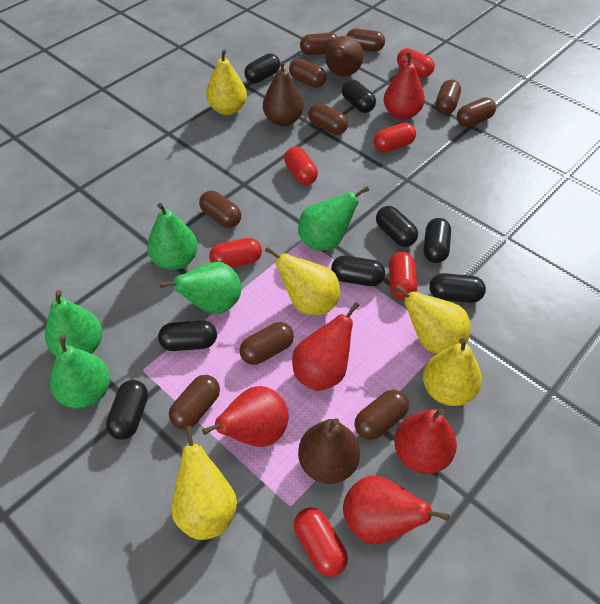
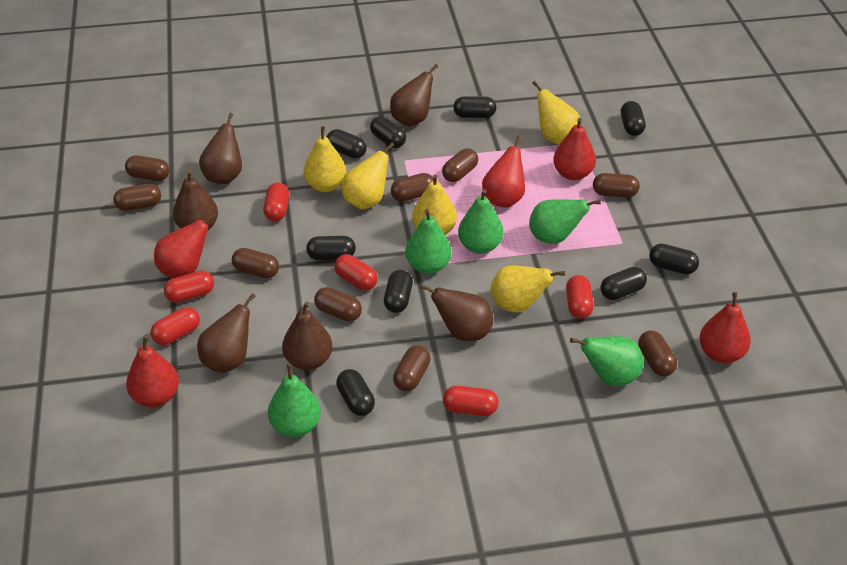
black capsule: [106,380,148,440] [158,320,217,351] [244,53,280,83] [331,256,385,286] [342,80,376,113] [376,206,418,247] [424,218,451,263] [429,273,486,303] = 8 -> [306,236,356,260] [327,129,367,159] [336,369,375,416] [370,116,406,148] [384,270,413,313] [453,96,496,118] [600,267,647,300] [621,101,646,136] [649,244,699,274] = 9
brown capsule: [169,375,220,430] [199,191,241,228] [240,322,294,365] [289,59,327,88] [300,33,338,55] [308,103,348,135] [346,28,385,52] [355,390,409,440] [436,80,461,114] [457,97,496,127] = 10 -> [113,184,161,211] [125,155,170,181] [232,248,279,278] [314,287,362,322] [391,173,434,202] [393,345,430,391] [442,148,478,182] [593,173,640,197] [638,331,677,376] = 9
brown pear: [263,61,304,127] [298,418,360,484] [325,36,364,77] = 3 -> [173,170,218,230] [197,293,256,373] [199,113,242,184] [282,302,332,370] [390,64,438,126] [421,284,493,341] = 6

